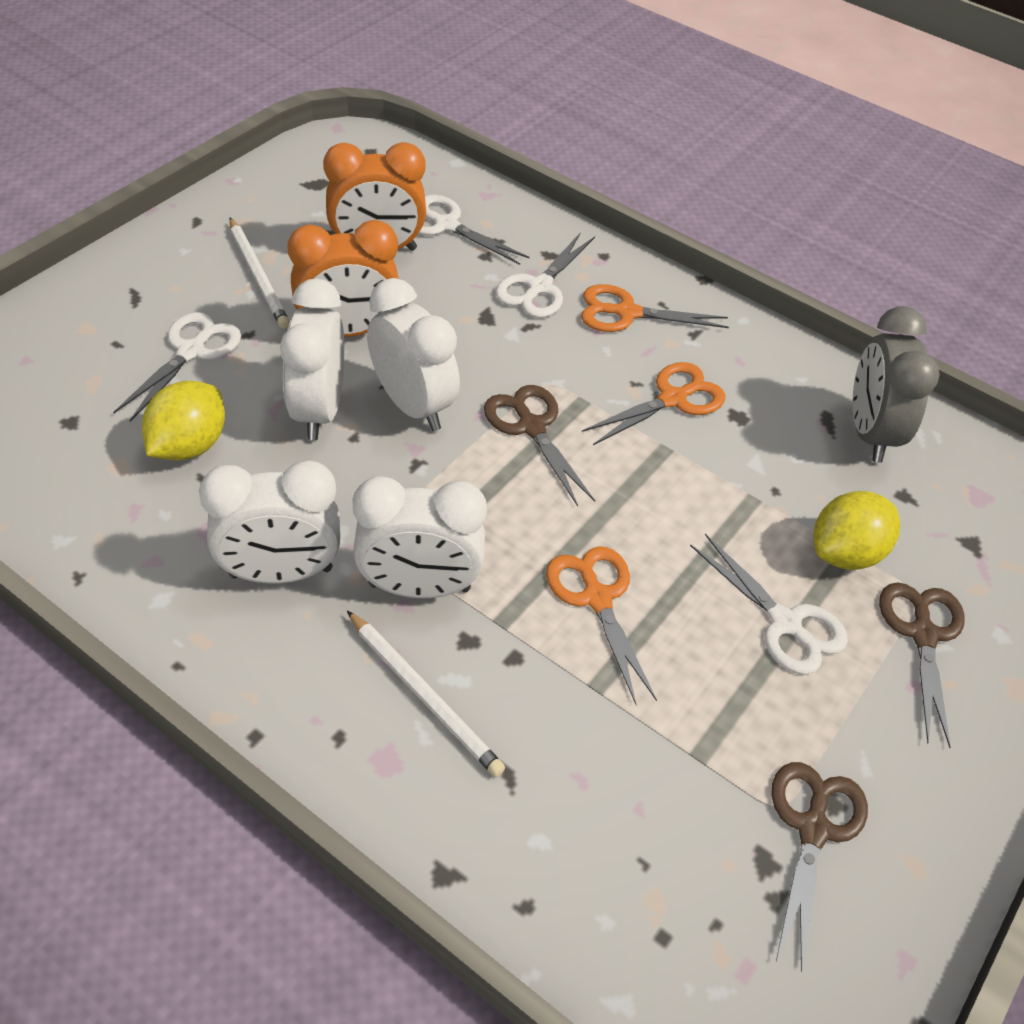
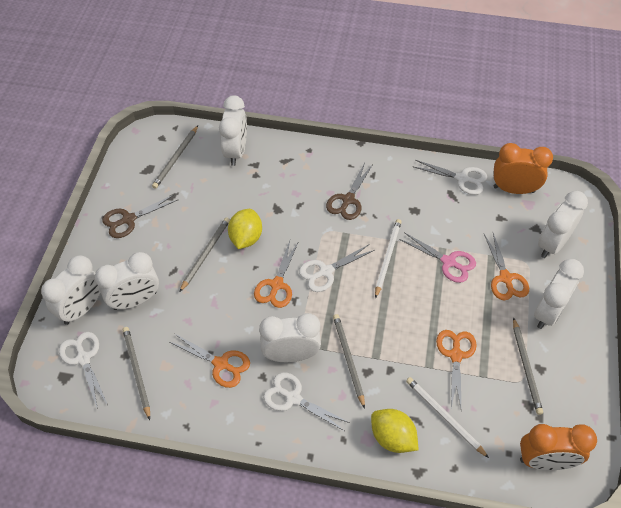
brown scissors: [484,385,595,506] [771,762,868,972] [879,583,965,748] = 3 -> [102,194,178,238] [326,163,373,220] = 2
grey clock: [853,306,939,463] = 1 -> none = 0
grey pencil: none = 0 -> [123,327,150,420] [152,126,198,189] [180,217,230,292] [333,314,365,409] [513,317,543,415] = 5
orange scissors: [546,546,657,704] [581,284,729,332] [582,362,725,445] = 3 -> [170,333,250,388] [254,241,299,308] [436,330,477,408] [484,233,529,300] = 4
pink scissors: none = 0 -> [399,232,476,283] = 1
white clock: [199,461,340,584] [280,279,344,440] [353,476,487,598] [367,278,460,431] = 4 -> [41,255,100,325] [95,252,159,310] [219,96,247,166] [259,313,321,362] [534,259,584,329] [538,191,588,258] = 6

